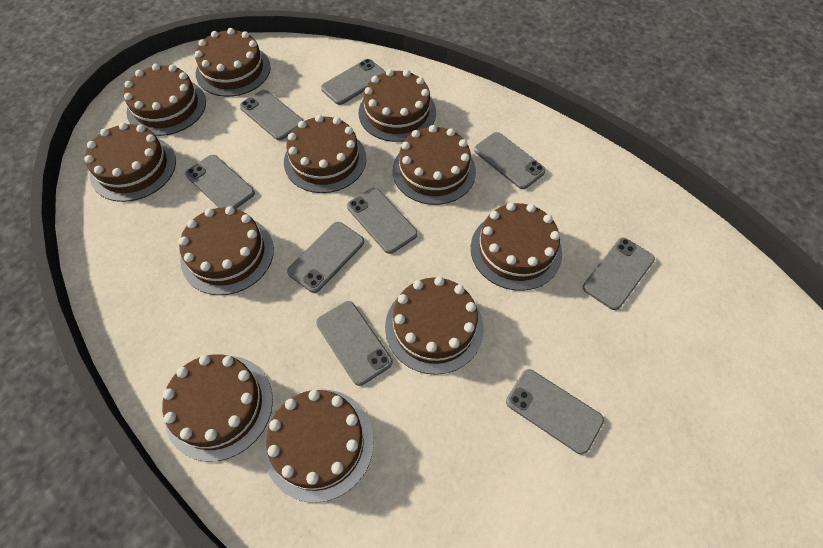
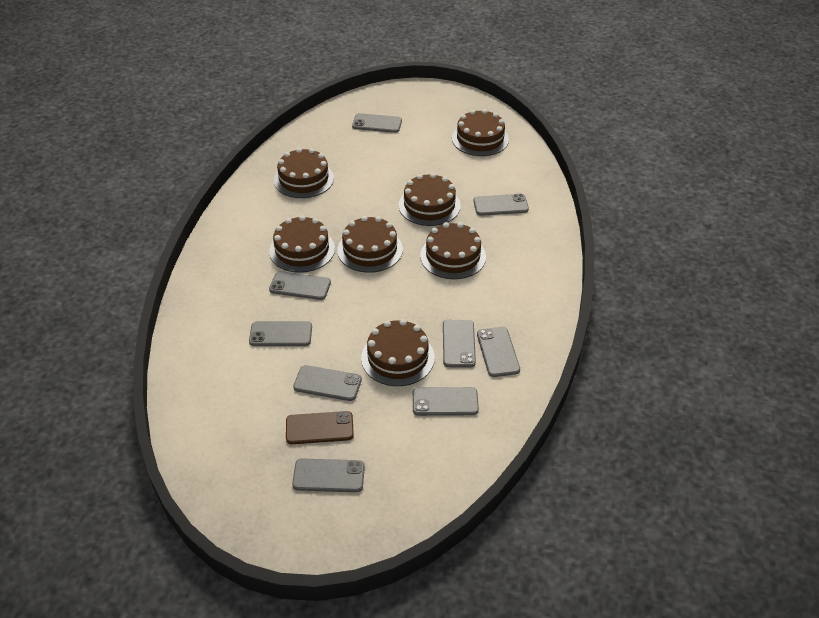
brown cake: [84,122,176,202] [124,64,206,136] [162,354,273,462] [179,206,274,295] [195,28,271,97] [264,390,374,503] [284,115,366,193] [359,69,436,142] [385,277,484,375] [393,125,476,205] [471,202,562,291] = 11 -> [269,215,335,273] [274,148,334,198] [337,216,403,273] [361,319,435,386] [399,173,461,226] [420,222,486,279] [452,109,509,156] = 7
brown phone: none = 0 -> [286,411,354,444] = 1

